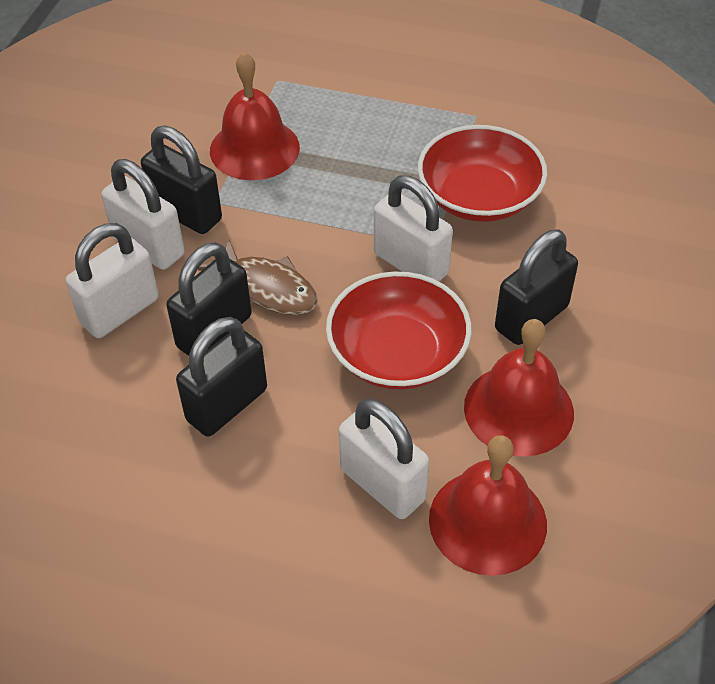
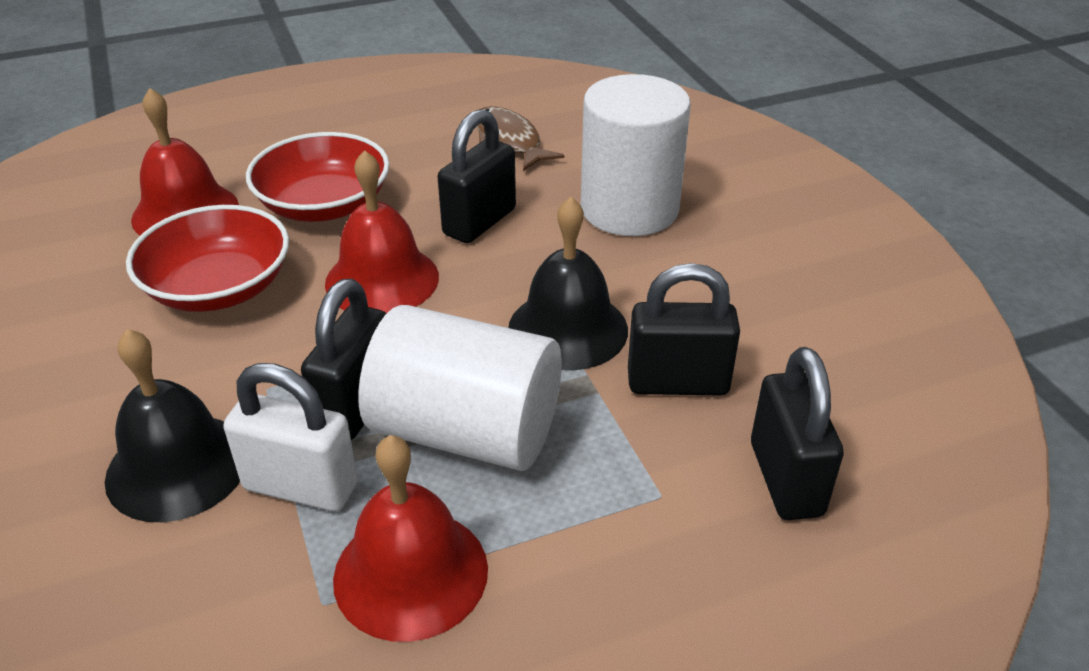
black bell: none = 0 -> [105,329,240,522] [508,197,628,370] = 2
white cylinder: none = 0 -> [358,305,562,471] [581,74,691,236] = 2
white padlock: [66,223,159,338] [101,159,184,270] [339,399,429,519] [374,175,453,281] = 4 -> [224,363,358,512] = 1

